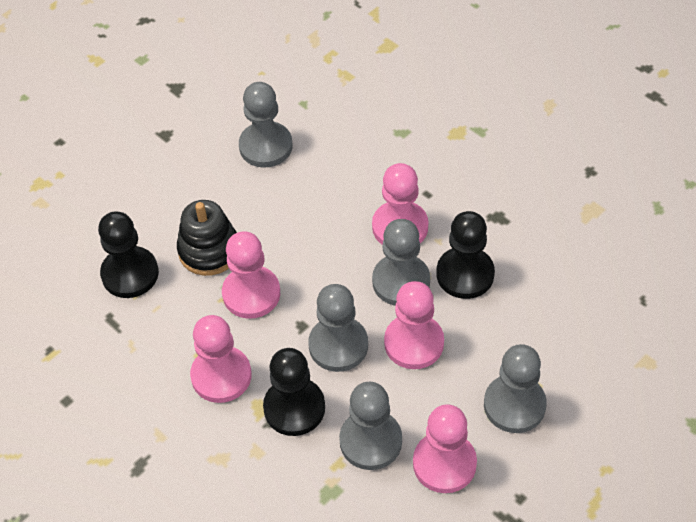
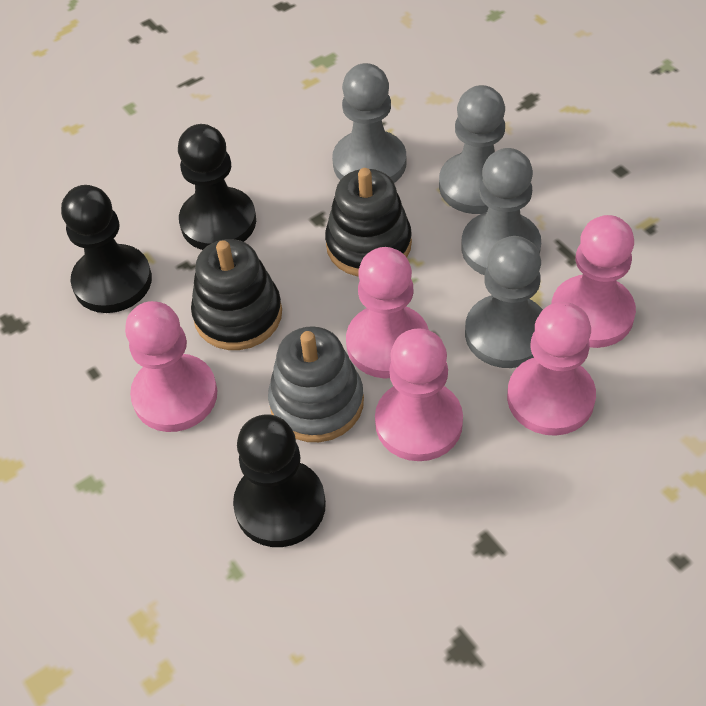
black stacking toy: [177,200,237,276] = 1 -> [191,239,282,350] [325,168,412,277] = 2
grey pawn: [239,82,293,168] [308,284,368,372] [339,382,402,470] [372,219,430,306] [484,344,547,433] = 5 -> [332,63,406,183] [439,85,505,214] [461,148,541,275] [465,236,543,368] = 4
grey stacking toy: none = 0 -> [268,326,364,442] = 1

